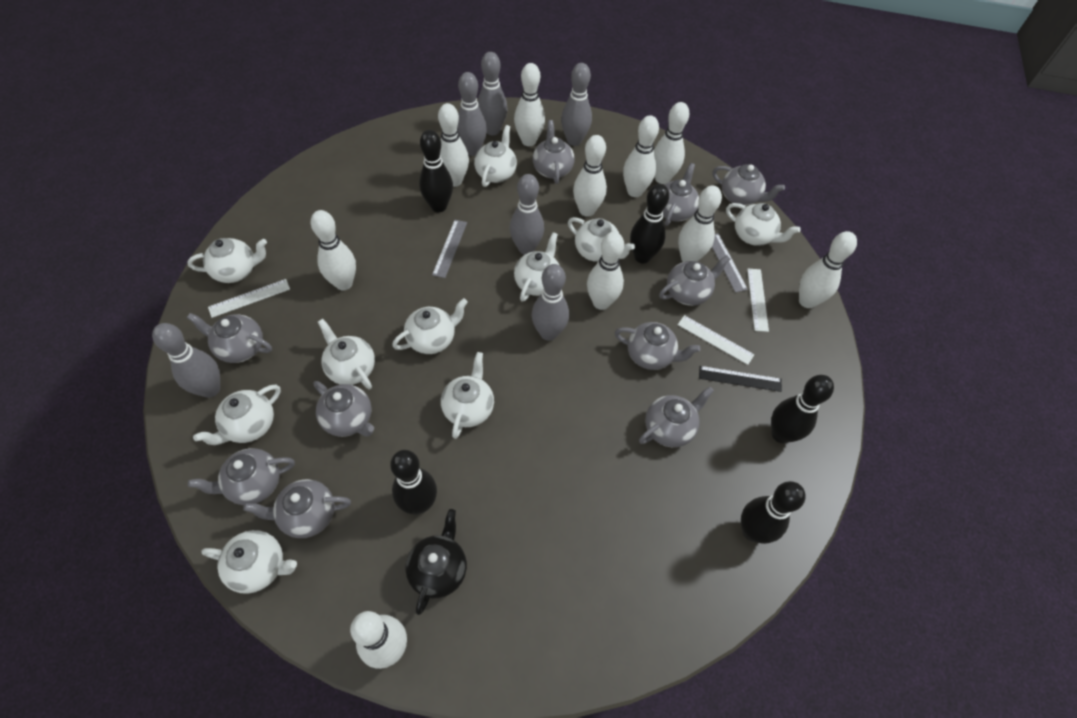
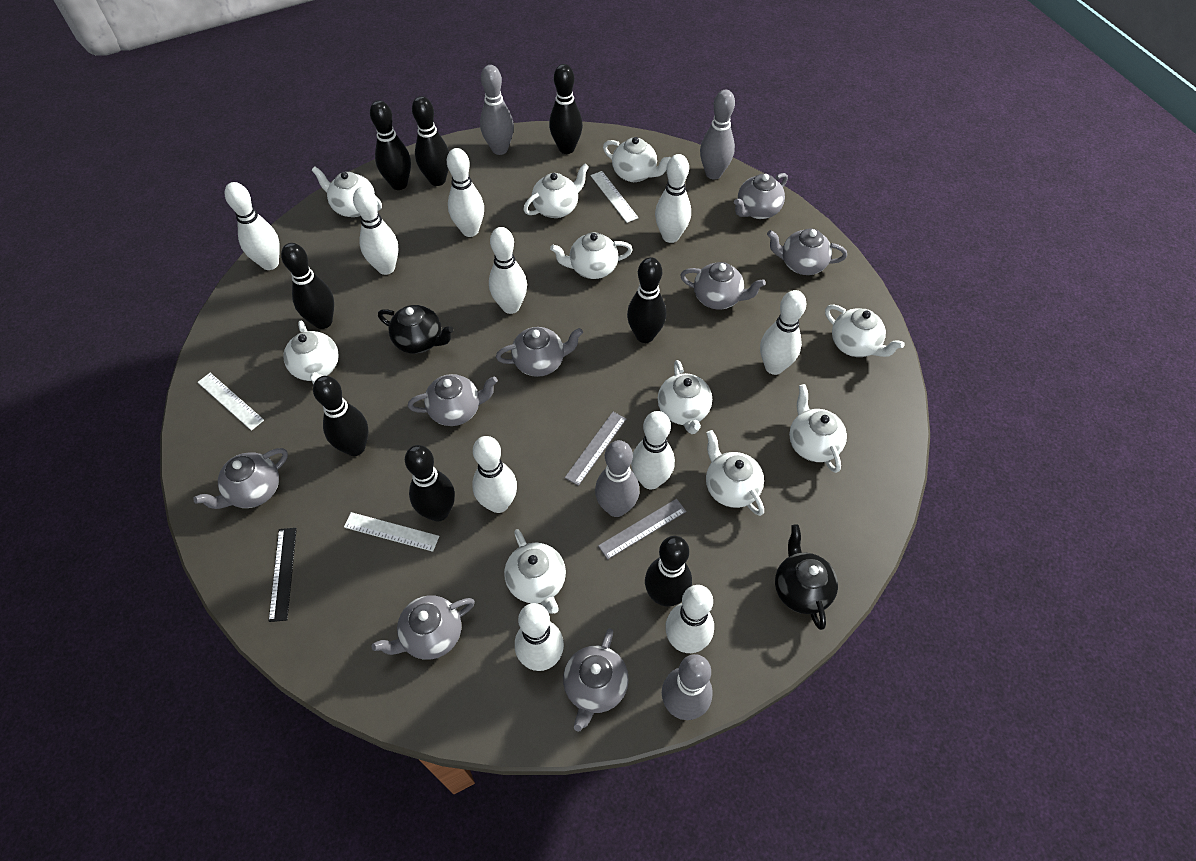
black bowling pin: [390,450,437,514] [419,130,453,212] [630,184,669,264] [741,481,806,544] [771,375,834,443] = 5 -> [281,243,334,329] [313,376,368,456] [370,100,411,190] [405,445,455,521] [412,96,449,186] [549,64,583,154] [627,257,666,343] [645,536,692,607] = 8
black teapot: [405,509,467,615] = 1 -> [378,305,454,354] [775,524,838,630] = 2
grey bowling pin: [152,323,220,398] [457,72,487,156] [478,52,508,136] [510,174,544,255] [532,264,569,341] [561,63,592,146] = 6 -> [480,65,514,155] [595,440,639,517] [662,654,713,720] [700,90,735,179] = 4
grey teapot: [187,313,272,363] [188,448,295,505] [243,479,351,538] [313,381,374,437] [533,120,575,184] [615,322,701,370] [639,386,714,447] [659,255,730,306] [663,163,699,226] [712,164,785,206] = 10 -> [193,448,288,509] [372,595,475,660] [408,374,498,426] [496,327,583,377] [563,628,629,732] [680,262,766,310] [734,173,788,219] [767,229,847,275] = 8

